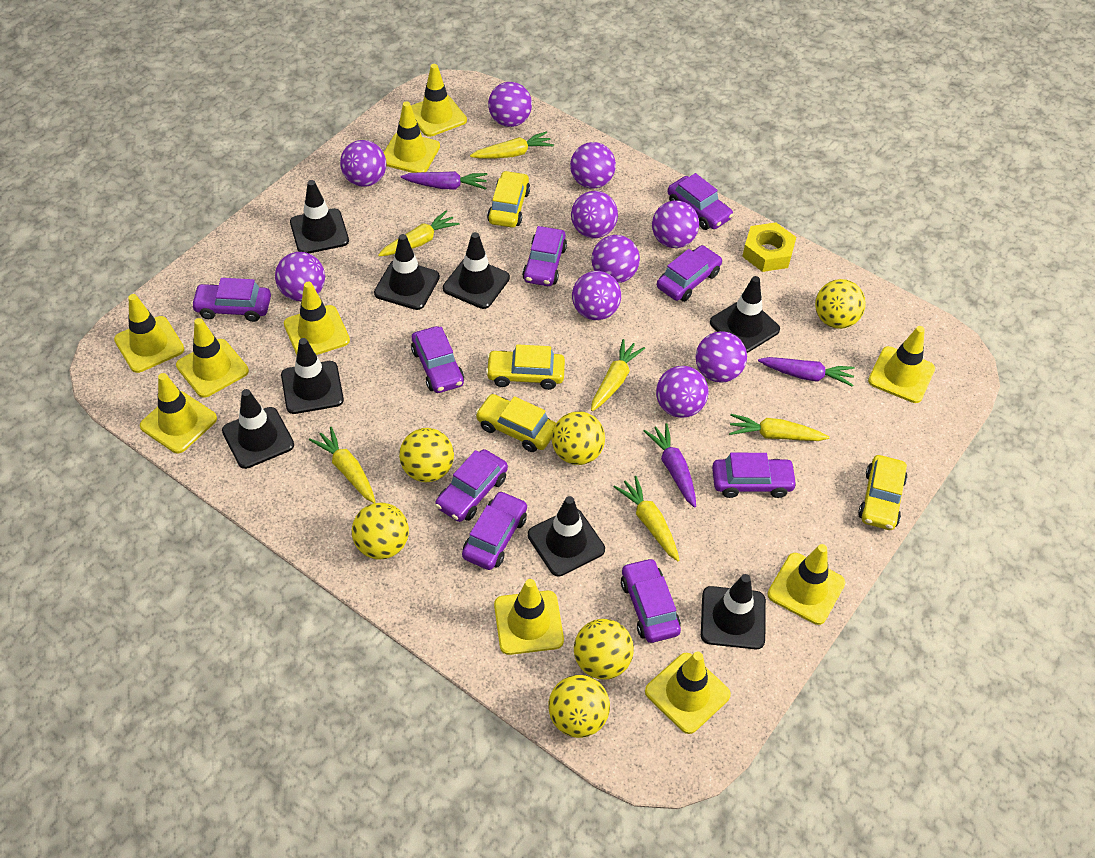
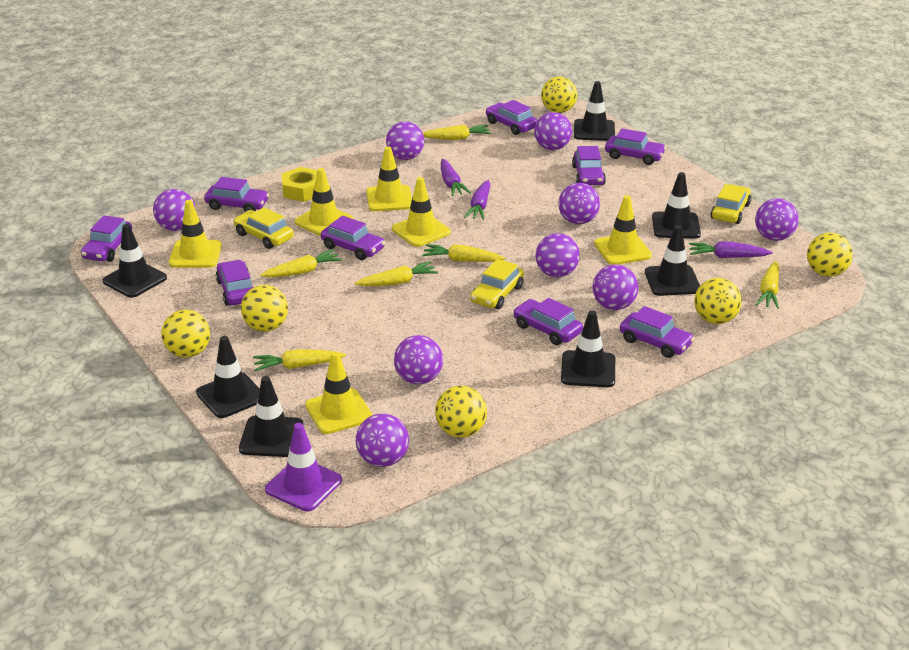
black traffic cone: [222,389,294,469] [281,338,344,414] [290,180,349,253] [374,234,440,310] [443,232,510,309] [528,496,605,577] [701,574,766,650] [710,276,780,353] = 8 -> [103,224,167,298] [196,336,260,418] [239,376,303,457] [561,311,615,387] [574,81,615,141] [645,225,700,296] [652,172,701,239] = 7
purple ball: [275,252,325,301] [340,140,386,187] [488,82,532,127] [570,142,616,189] [571,191,618,238] [572,271,621,320] [591,235,640,283] [652,201,699,248] [656,366,708,418] [696,331,747,383] = 10 -> [153,189,196,231] [356,414,409,467] [386,121,424,160] [394,335,443,384] [534,112,572,150] [535,233,580,277] [558,183,600,224] [592,264,638,310] [755,198,799,241] = 9
purple traffic cone: none = 0 -> [265,423,342,511] = 1
yellow car: [475,394,556,452] [486,344,565,390] [487,171,530,228] [858,455,907,530] = 4 -> [233,207,294,249] [470,259,524,309] [711,184,751,224] = 3
yellow traffic cone: [114,294,184,373] [140,373,217,453] [176,318,249,398] [284,282,350,355] [384,101,440,173] [411,64,467,137] [494,579,564,655] [645,652,731,734] [767,544,845,625] [868,326,935,403] = 10 -> [169,200,222,268] [294,168,354,236] [305,351,373,434] [366,146,412,211] [392,177,451,247] [594,195,652,265] = 6

